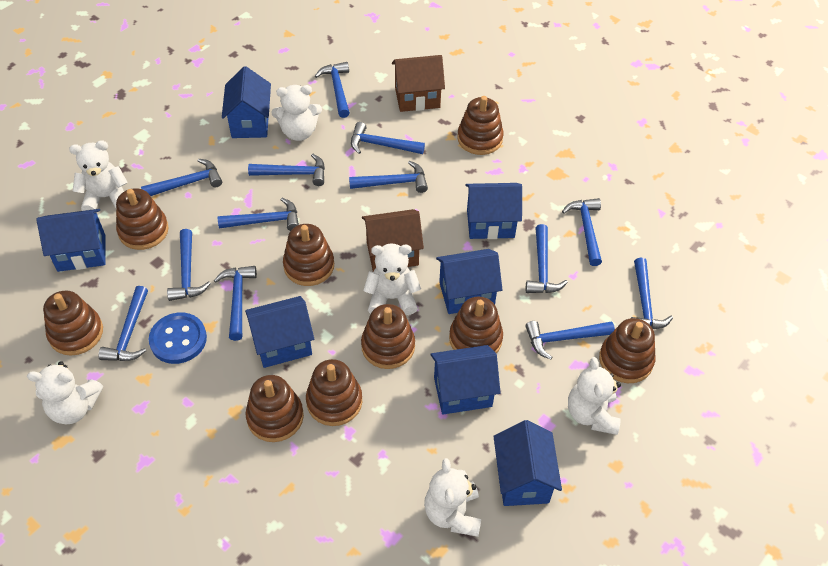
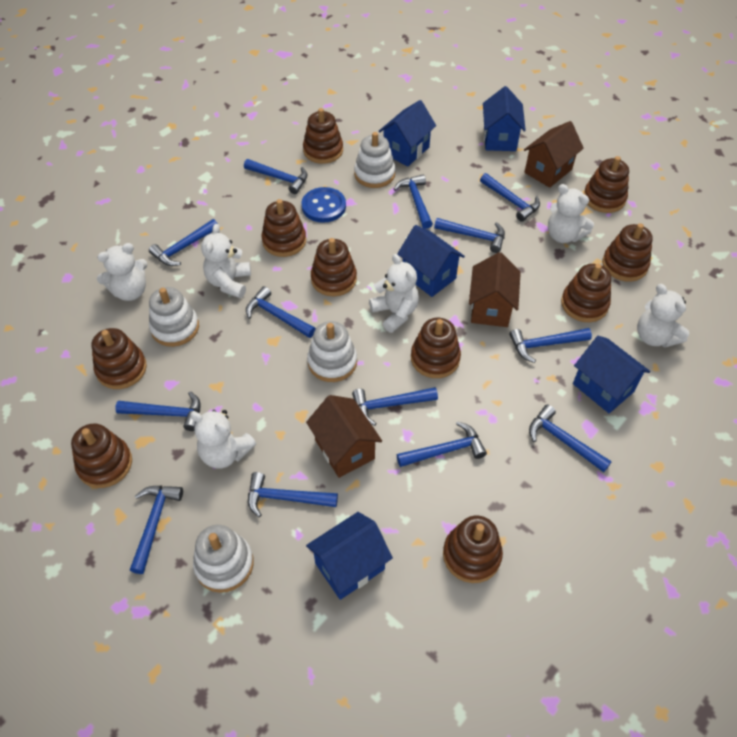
blue house: [36,209,105,272] [222,66,271,138] [245,296,314,368] [431,345,501,414] [436,249,503,314] [465,183,522,239] [494,420,562,506] = 7 -> [306,512,393,600] [378,100,436,166] [397,225,465,297] [483,86,526,151] [573,336,650,413] = 5
brown house: [362,209,424,272] [392,55,445,112] = 2 -> [306,395,382,478] [469,252,521,327] [524,121,584,188] = 3
brown stacking toy: [43,291,103,356] [116,188,168,250] [245,375,304,442] [283,224,334,286] [306,359,362,426] [361,304,415,369] [449,297,503,353] [457,96,504,155] [599,318,656,383] = 9 -> [71,423,132,488] [92,328,147,389] [261,199,306,257] [303,108,343,164] [311,238,357,297] [411,318,461,378] [443,516,503,583] [561,264,611,322] [584,156,629,213] [602,223,653,282] = 10
white stacking toy: none = 0 -> [149,287,199,347] [193,525,254,593] [307,321,357,382] [354,132,395,188] = 4

